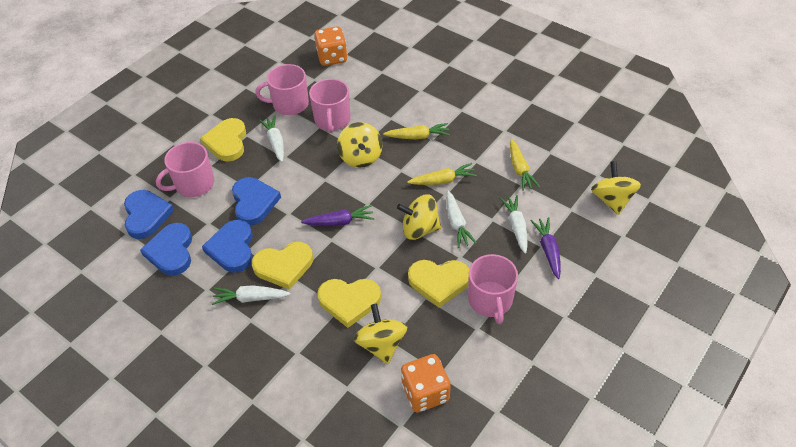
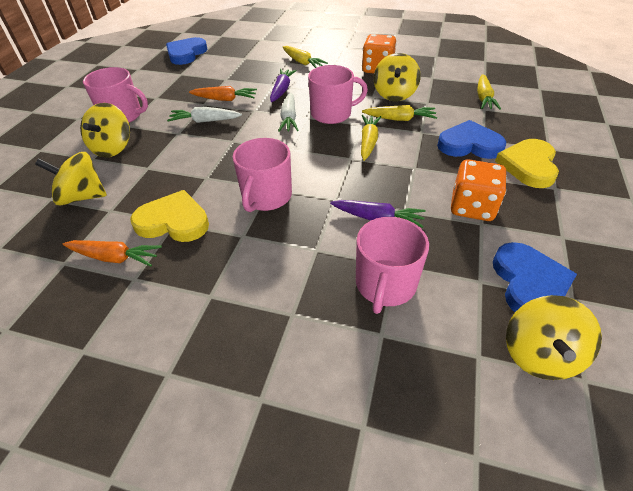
blue heart: [124,190,174,239] [140,223,192,276] [202,220,253,273] [232,177,281,225] = 4 -> [166,37,207,65] [437,120,506,159] [493,242,577,312] = 3
orange carrot: none = 0 -> [63,240,162,267] [189,86,257,101] = 2
white carrot: [212,285,291,305] [259,115,284,162] [446,191,477,248] [500,195,528,254] = 4 -> [167,107,242,123] [278,93,299,132] = 2
yellow carrot: [383,123,450,140] [407,163,477,185] [510,139,540,191] = 3 -> [283,46,328,68] [361,115,381,161] [362,105,437,121] [477,74,501,110] = 4
yellow heart: [200,118,246,162] [252,242,313,290] [317,279,381,328] [408,260,469,308] = 4 -> [130,190,209,242] [495,139,559,188] = 2

